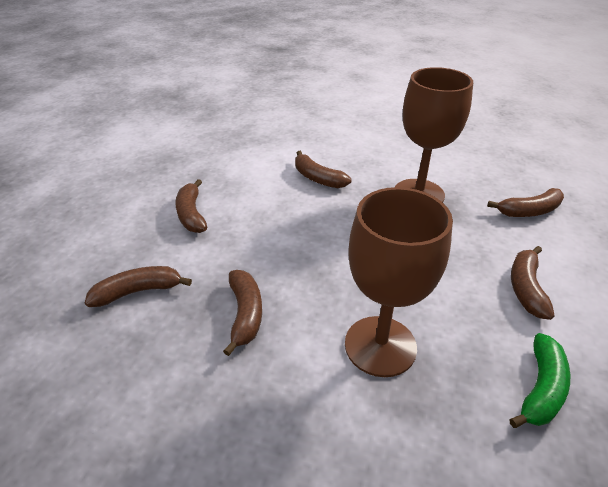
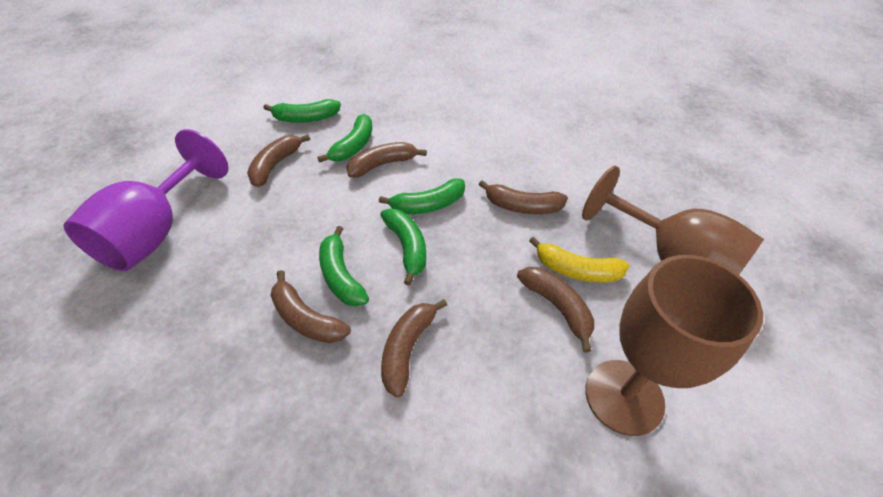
green banana: [509,333,570,428] = 1 -> [264,99,341,123] [318,114,372,162] [319,226,369,307] [379,178,465,214] [381,208,426,285] = 5
purple goblet: none = 0 -> [63,129,229,271] = 1
yellow banana: none = 0 -> [529,237,629,282] = 1

